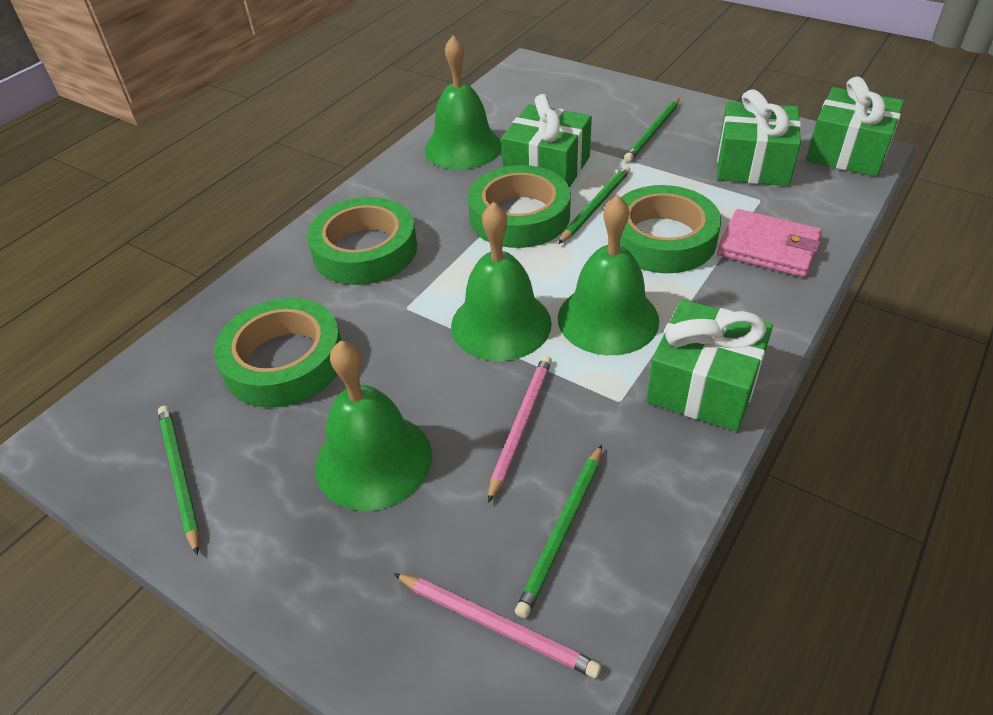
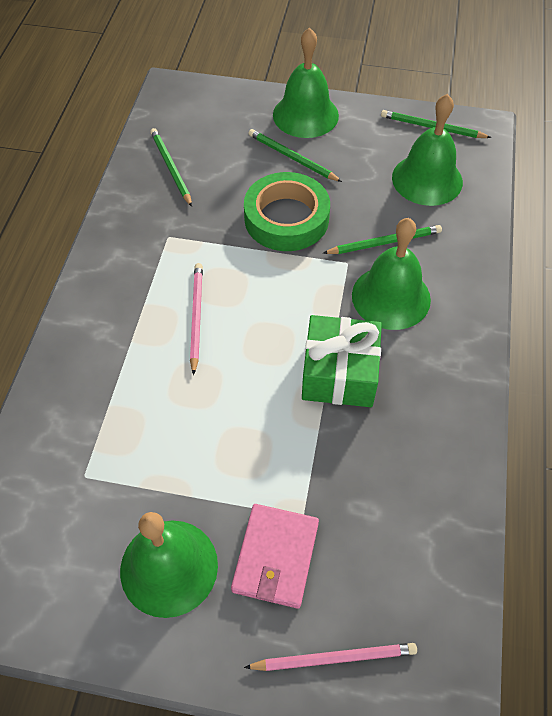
green gift: [501,94,592,188] [646,299,773,431] [717,89,801,186] [806,77,904,177] = 4 -> [302,315,382,407] = 1
green tape: [214,298,342,408] [307,197,417,285] [468,165,571,248] [620,185,721,273] = 4 -> [244,172,330,251] = 1

